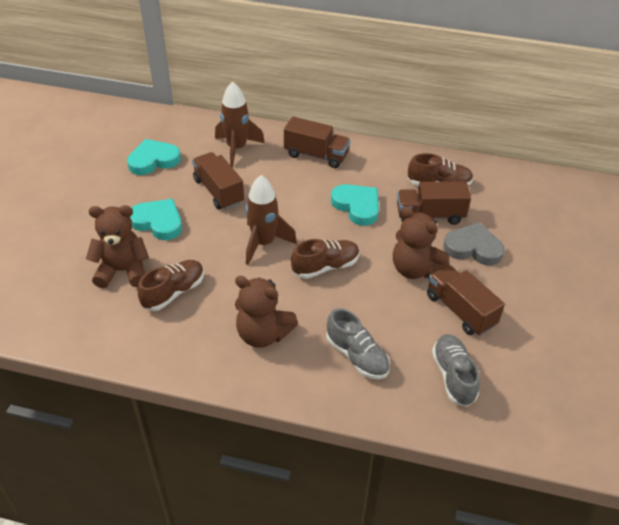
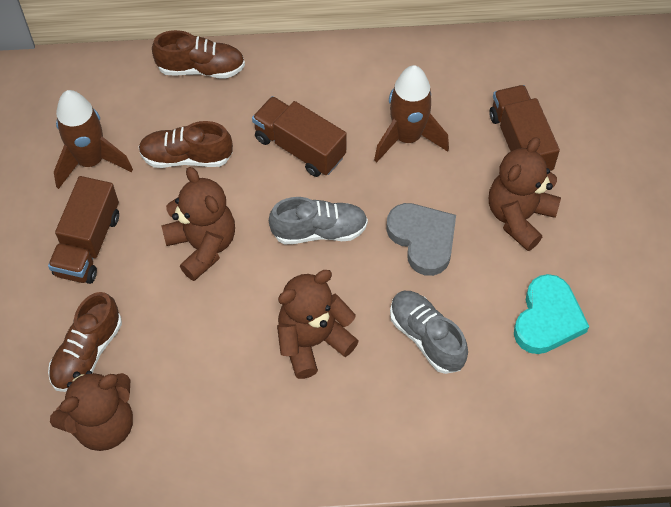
brown teddy bear: [86,205,149,288] [235,276,298,348] [393,206,449,279] = 3 -> [50,371,133,451] [161,167,235,281] [277,270,359,379] [489,137,561,251] = 4
brown truck: [192,152,244,210] [284,117,350,168] [397,181,471,225] [427,265,505,336] = 4 -> [48,176,119,284] [252,96,347,177] [489,85,560,171] = 3
turquoise heart: [127,139,181,175] [130,199,182,240] [331,184,379,226] = 3 -> [514,274,589,354] = 1

